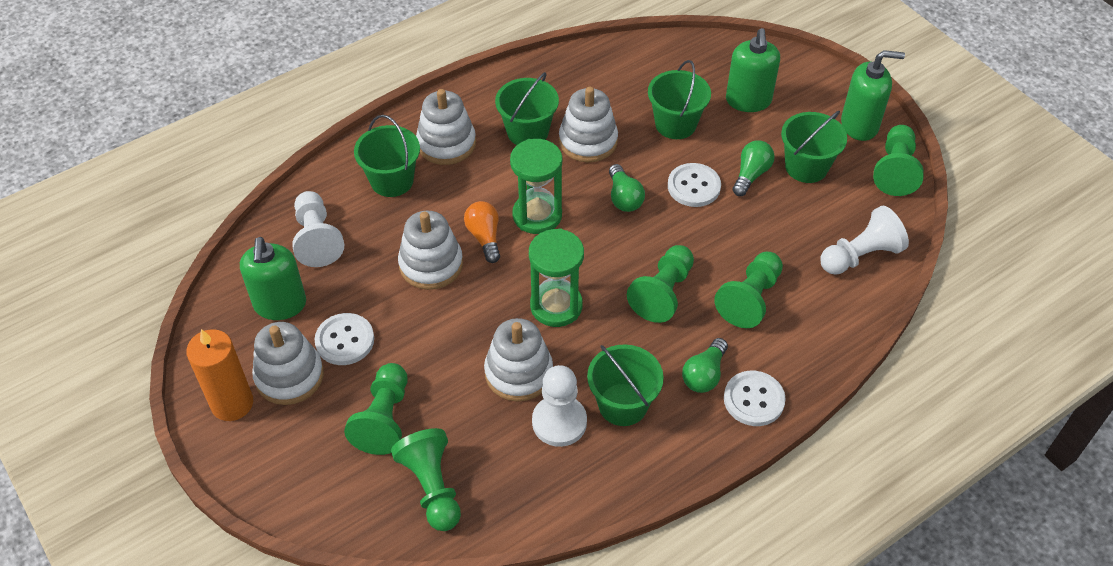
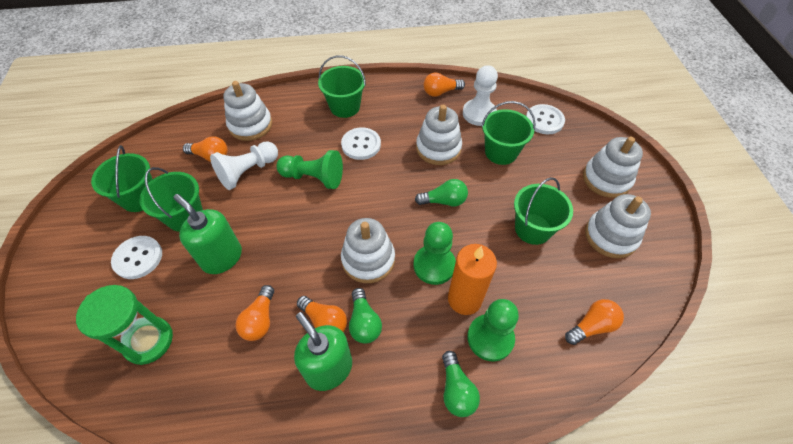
green hourglass: [510,139,562,234] [529,228,584,327] = 2 -> [76,285,173,365] = 1
green pawn: [344,363,408,455] [391,428,461,531] [627,245,694,323] [714,252,783,328] [873,125,924,196] = 5 -> [276,150,343,189] [414,222,456,285] [467,299,519,362] = 3
green soap dispenser: [240,237,306,320] [726,28,780,112] [841,50,905,141] = 3 -> [173,194,242,274] [294,312,352,391] = 2
orange light bulb: [464,201,500,263] = 1 -> [183,136,228,162] [235,285,274,341] [297,296,347,332] [424,73,465,97] [565,299,624,345] = 5
white pawn: [292,191,344,267] [532,365,587,447] [820,206,909,275] = 3 -> [210,141,278,190] [463,65,498,126] = 2

